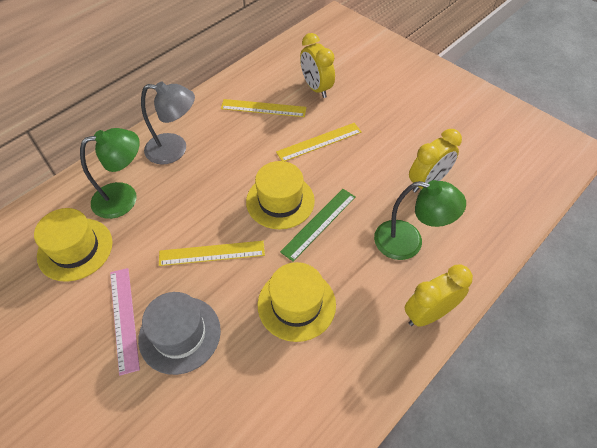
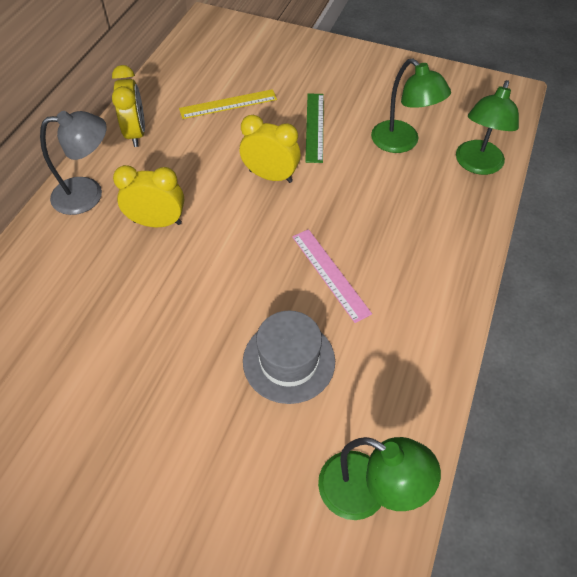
green lamp: [80,128,140,219] [374,180,466,260] = 2 -> [318,437,441,520] [371,59,451,153] [456,80,519,175] = 3
yellow hat: [34,208,112,282] [246,161,315,229] [258,262,336,342] = 3 -> none = 0
yellow ruler: [159,241,265,266] [221,99,307,117] [276,123,362,161] = 3 -> [179,89,277,119] = 1

